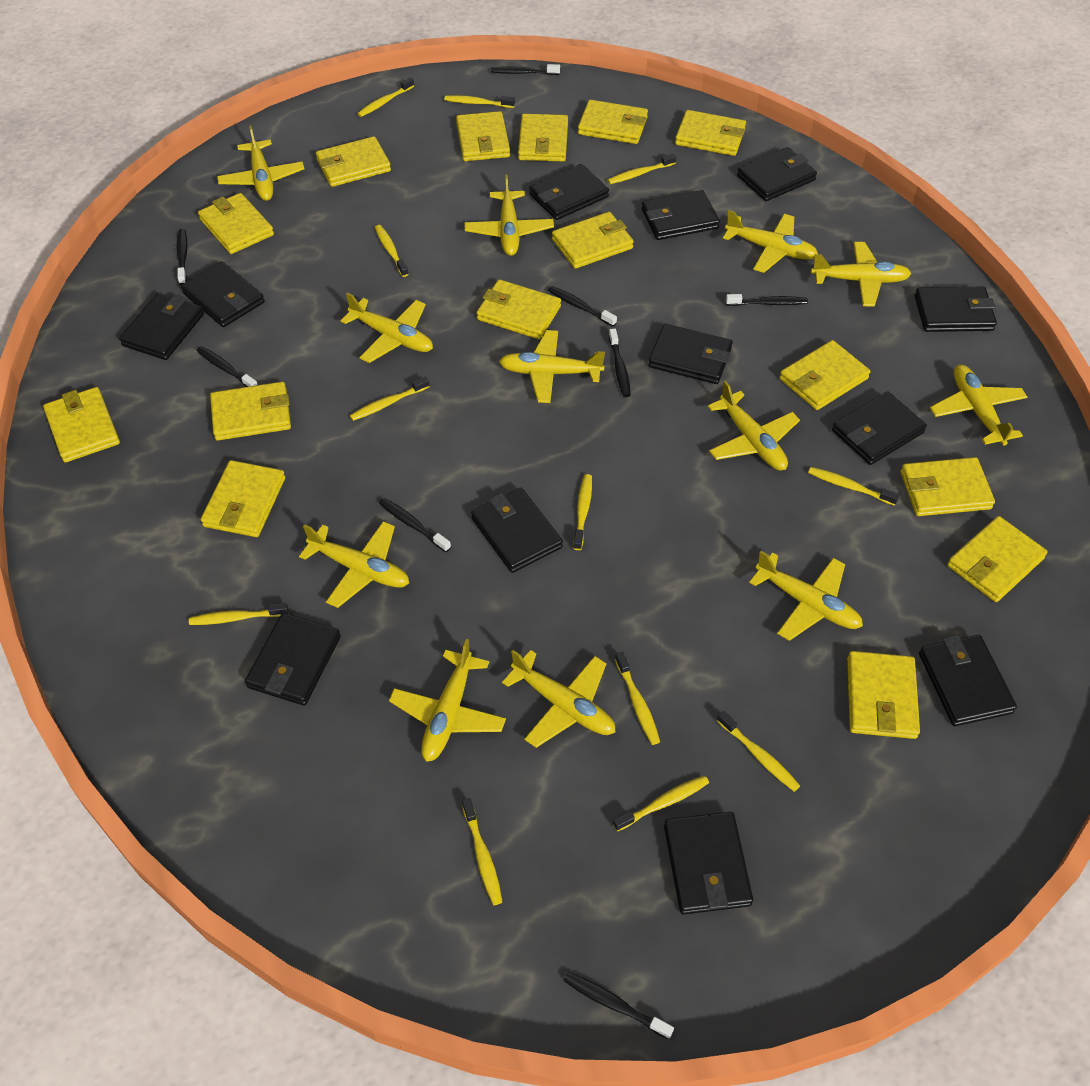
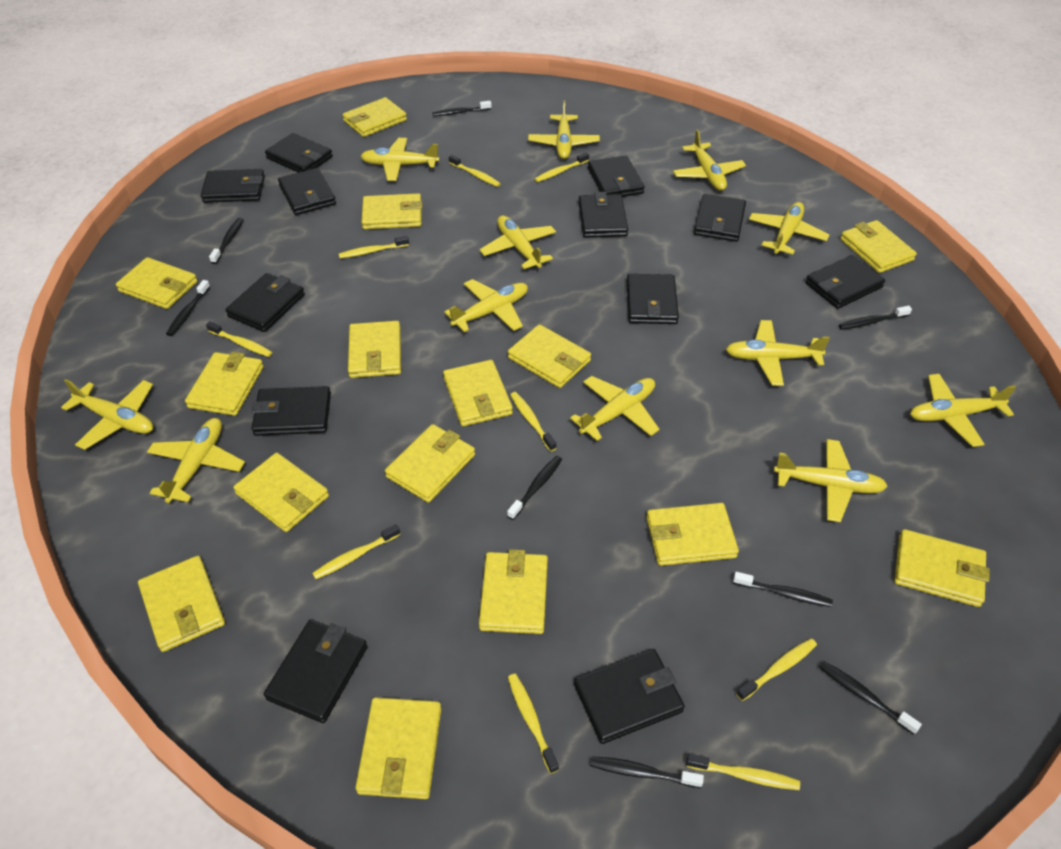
yellow toothbrush: [189,603,288,625] [350,376,430,421] [357,77,414,117] [375,225,409,277] [444,95,515,108] [462,798,502,905] [573,474,592,550] [608,154,676,184] [613,775,709,832] [615,652,660,745] [717,711,800,792] [808,467,899,506] = 12 -> [206,321,272,357] [312,524,400,579] [339,236,409,258] [449,155,501,187] [508,674,559,774] [510,392,556,452] [535,152,589,182] [686,754,800,790] [736,638,817,701] = 9

